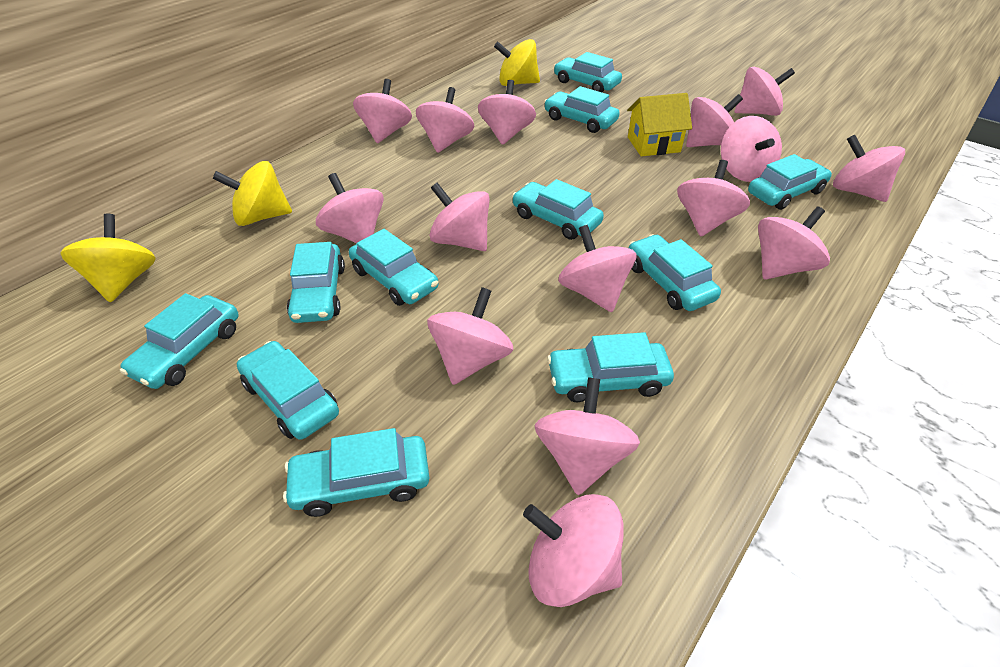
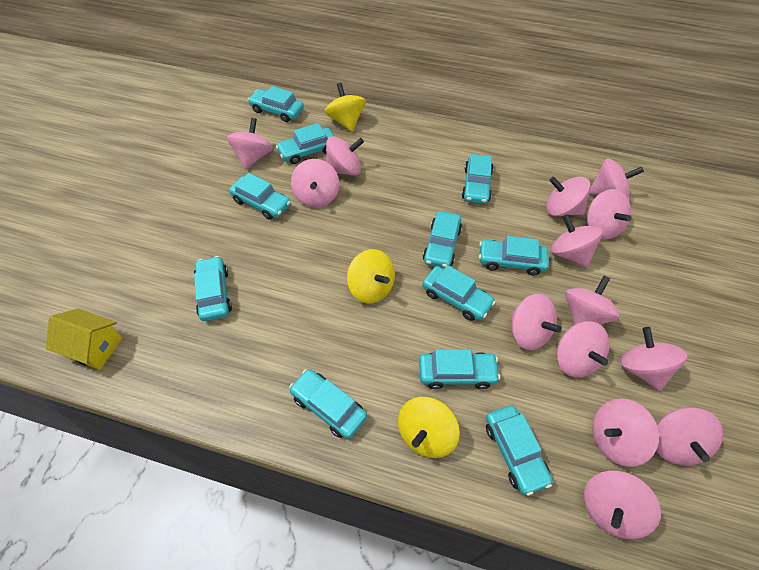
pink spinning top: [316,173,384,243] [353,79,412,143] [416,87,474,153] [427,287,514,385] [430,183,490,251] [478,80,536,145] [523,494,624,607] [534,377,640,495] [558,225,636,312] [677,160,750,236] [686,94,743,147] [721,116,782,182] [735,67,795,116] [758,206,830,280] [833,135,905,202] = 15 -> [227,118,273,169] [291,159,339,208] [326,136,364,175] [511,294,562,350] [546,176,591,216] [551,214,603,267] [557,321,610,377] [565,276,620,325] [584,470,661,539] [587,189,632,240] [590,159,644,198] [592,399,659,467] [620,327,687,391] [656,407,723,466] = 14

